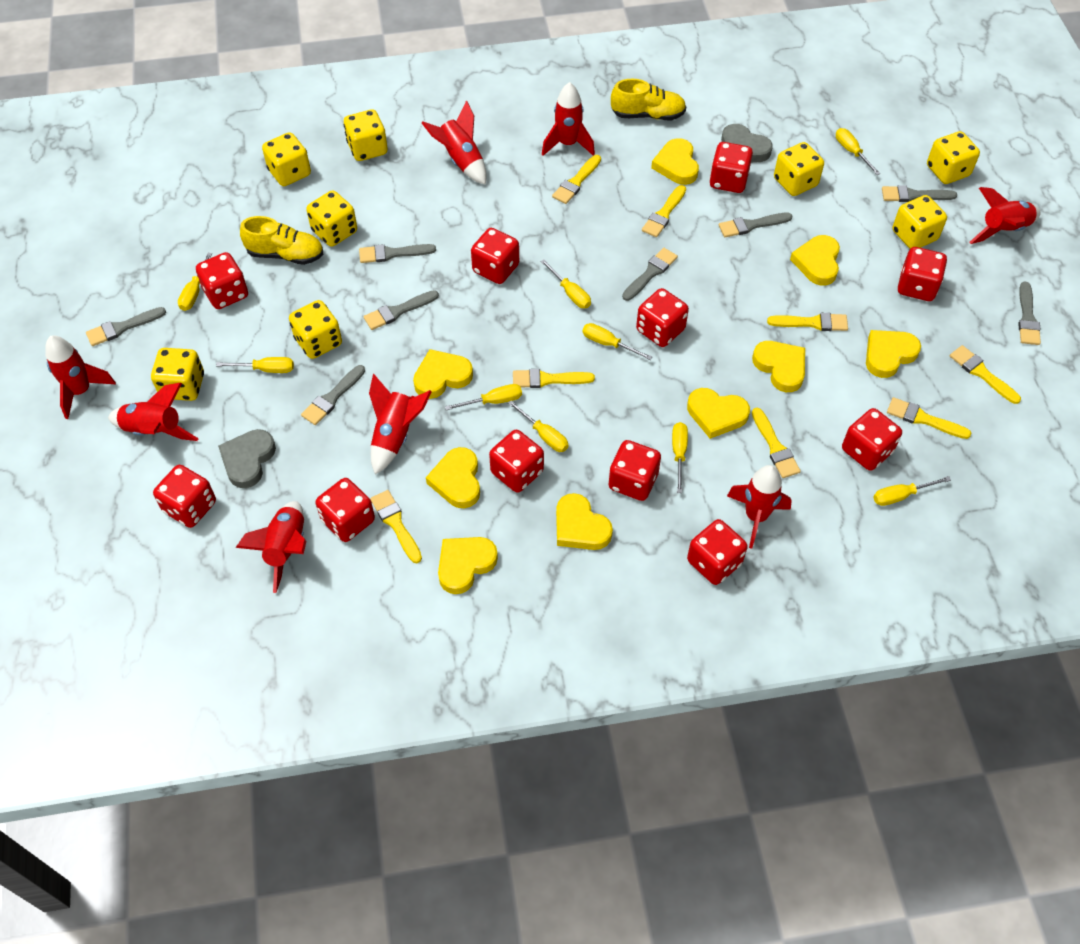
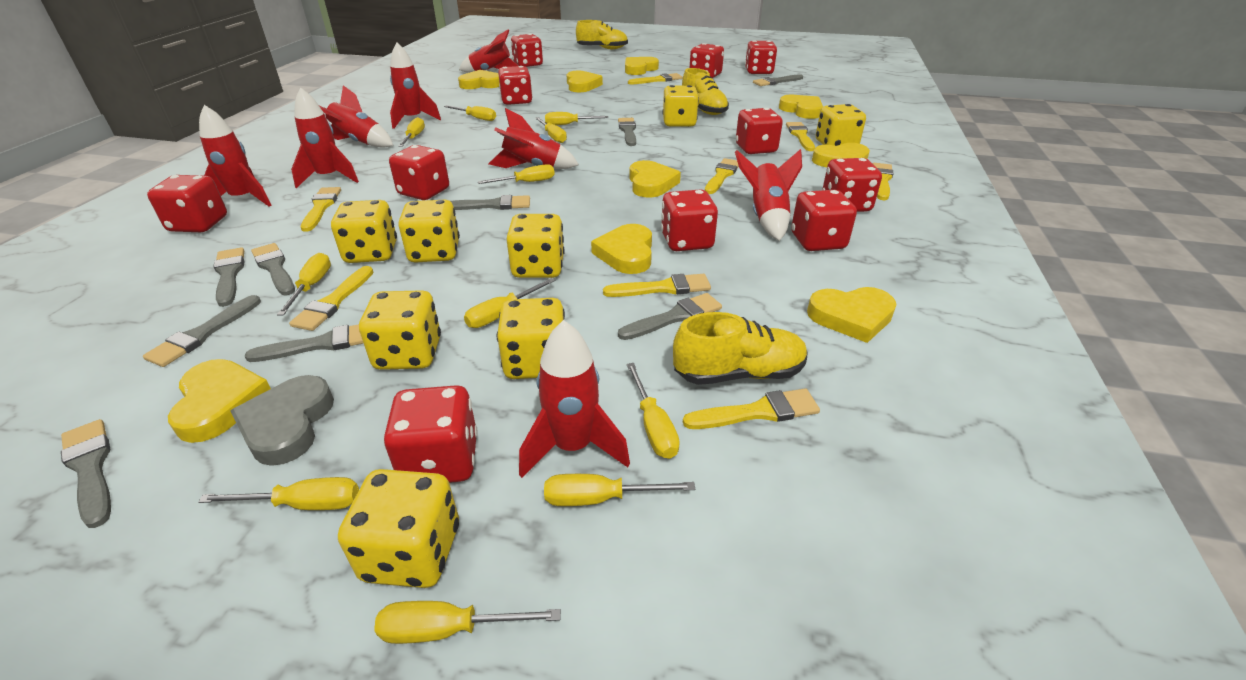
grey brush: [86,307,166,346] [301,365,365,425] [359,244,436,263] [364,290,439,330] [622,248,678,301] [719,213,792,237] [882,185,957,202] [1018,282,1041,345] = 8 -> [61,419,111,528] [143,295,261,367] [214,247,245,307] [245,324,364,362] [251,243,295,295] [451,195,530,210] [618,118,636,146] [618,293,722,340] [753,74,803,86] = 9
grey heart: [218,429,276,488] [721,124,773,163] = 2 -> [231,375,334,466] = 1
yellow screwdriver: [178,253,212,311] [216,357,294,373] [445,384,522,410] [508,400,568,452] [540,259,591,308] [583,323,652,360] [672,422,688,493] [836,128,881,175] [874,476,951,506] = 9 -> [198,477,359,510] [277,253,331,316] [374,601,561,644] [398,117,425,147] [444,105,496,121] [464,278,555,328] [478,164,555,184] [535,117,567,143] [544,474,695,506] [545,112,608,125] [627,363,680,459] = 11
yellow shoe: [240,216,323,265] [611,79,686,120] = 2 -> [576,20,628,49] [673,312,808,385] [682,68,729,115] = 3

